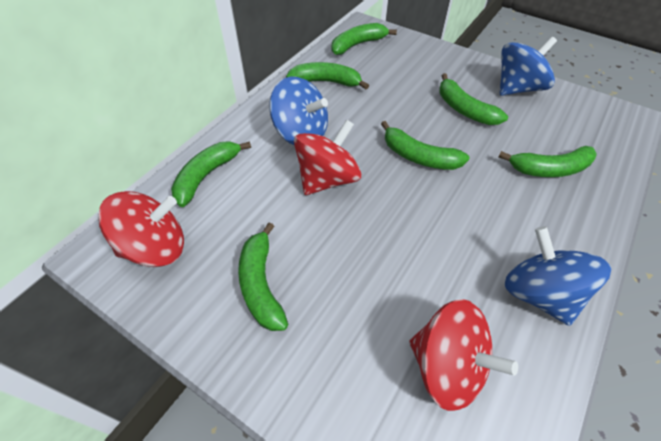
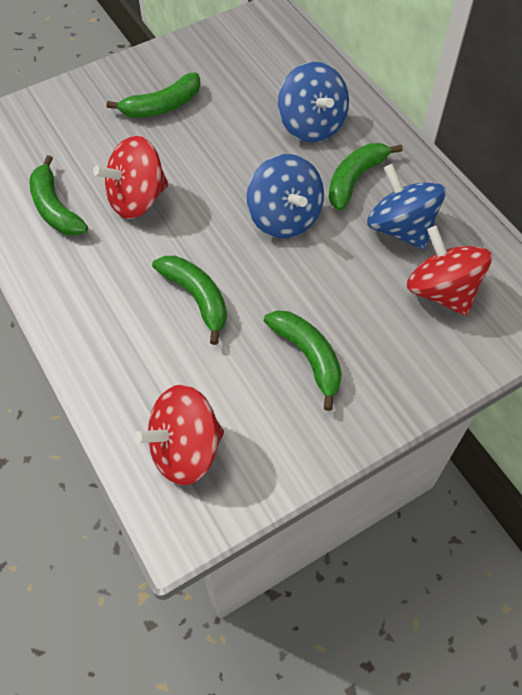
green banana: [171,141,251,207] [238,222,288,331] [286,62,369,89] [332,23,397,55] [381,121,470,170] [440,73,508,125] [498,146,597,177] = 7 -> [29,155,88,236] [107,73,201,118] [152,256,227,345] [264,311,342,411] [328,143,402,211] = 5

